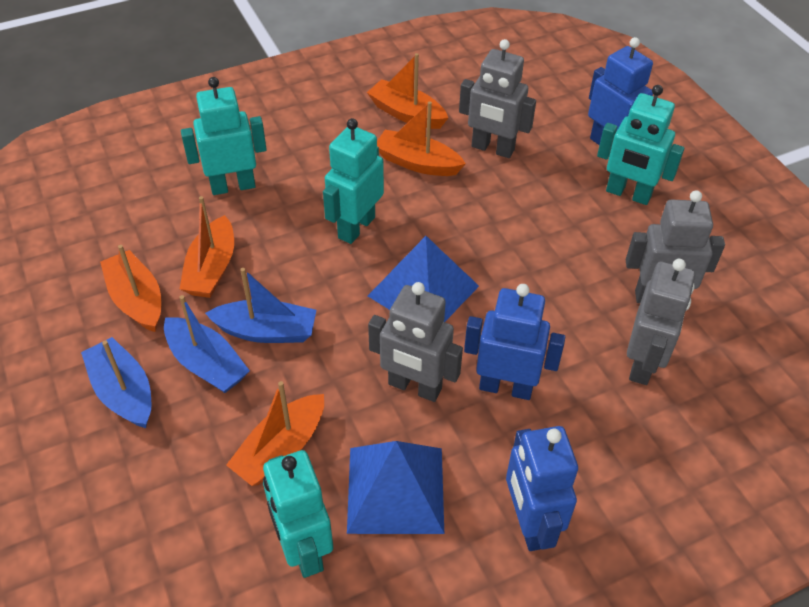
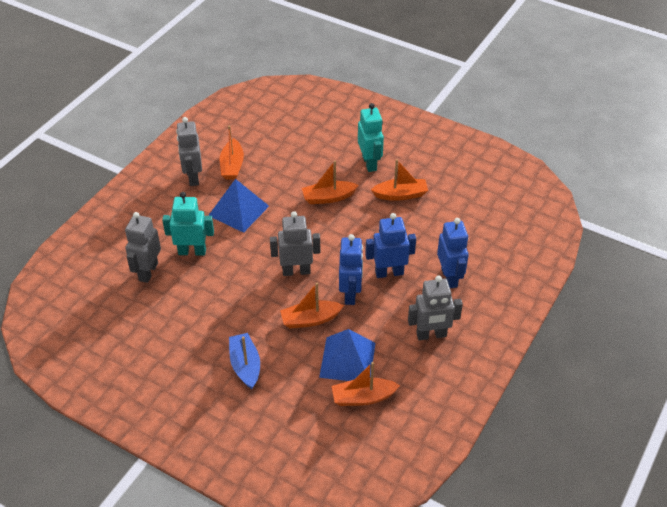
blue boat: [81,337,151,428] [164,295,250,393] [205,268,316,343] = 3 -> [229,333,260,389] = 1
turquoise robot: [181,77,267,195] [263,450,333,578] [323,118,384,244] [597,85,684,205] = 4 -> [162,192,214,256] [358,103,384,172] = 2

